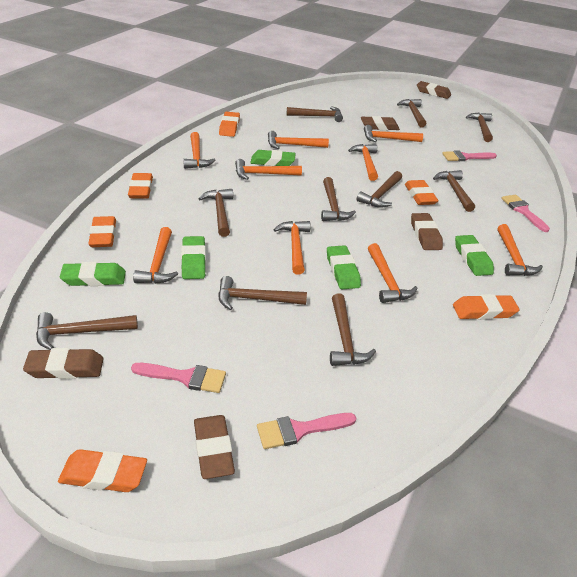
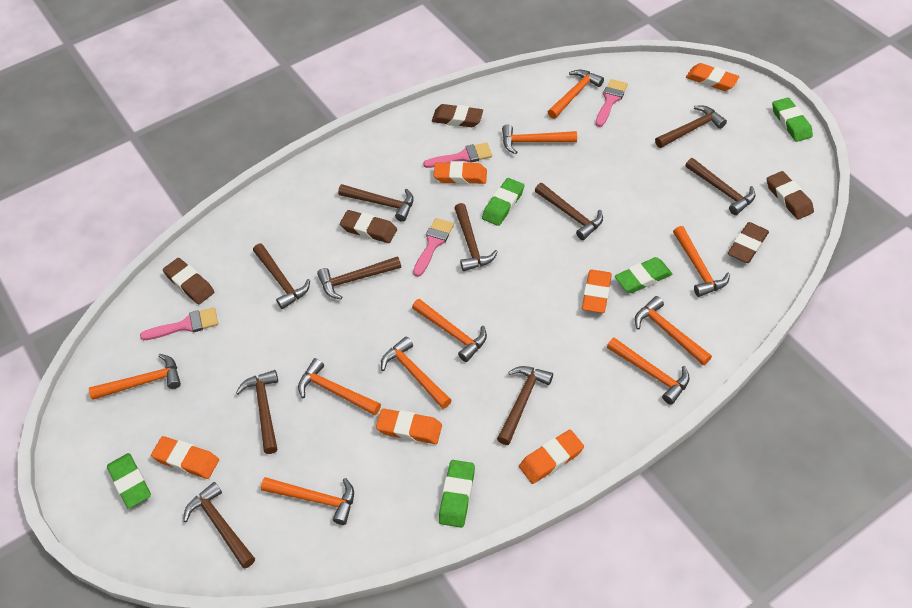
orange hammer: [133,227,178,284] [183,132,215,169] [235,159,302,180] [268,131,329,149] [273,221,310,275] [348,144,378,181] [364,125,423,142] [368,243,418,303] [498,224,543,276] = 9 -> [89,354,181,400] [261,477,354,525] [298,358,381,415] [381,336,452,409] [412,299,487,362] [502,124,577,154] [548,70,604,119] [607,338,690,405] [635,296,712,365] [673,226,730,297] = 10

